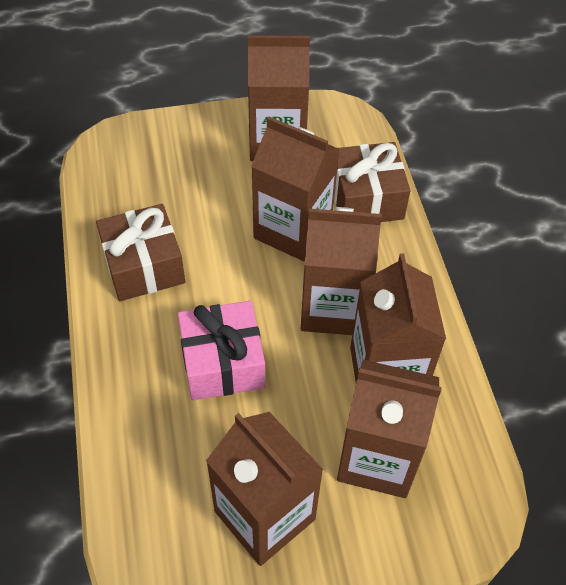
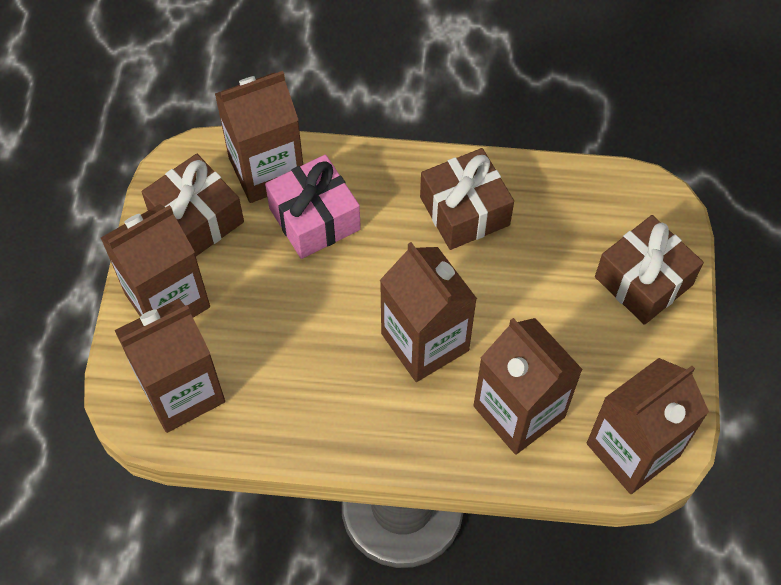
brown gift: [96,204,185,301] [334,142,411,222] = 2 -> [141,154,244,256] [420,148,514,250] [595,215,704,325] = 3

